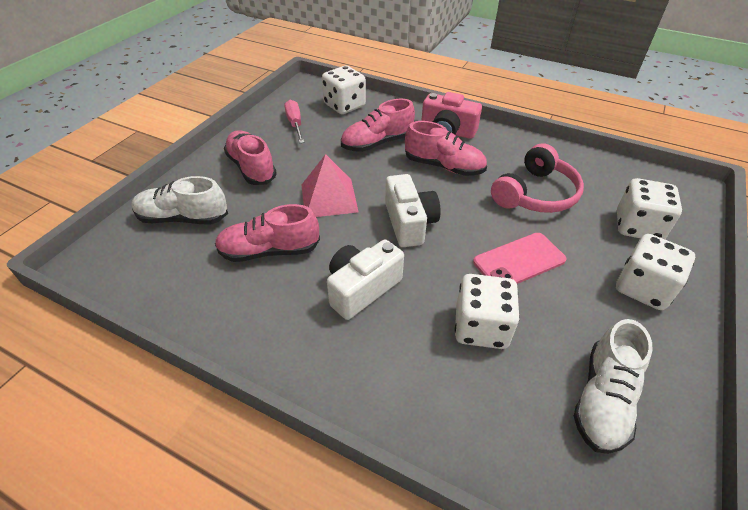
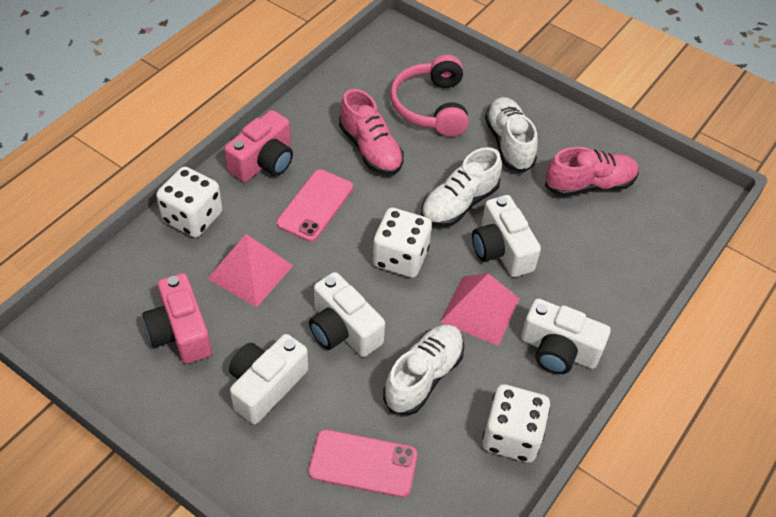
pink camera: [421,92,482,139] = 1 -> [142,273,212,364] [224,110,293,182] = 2
pink phone: [473,233,567,284] = 1 -> [277,169,353,242] [308,429,417,497] = 2
pink pyramid: [302,154,359,217] = 1 -> [208,234,293,307] [440,273,520,346] = 2
pink screwdriver: [285,100,304,143] = 1 -> none = 0
pink shoe: [215,204,320,262] [224,130,277,185] [341,99,415,152] [405,121,487,176] = 4 -> [339,89,404,175] [545,147,639,197] = 2
white camera: [327,239,404,320] [385,174,441,247] = 2 -> [229,334,308,425] [309,272,385,357] [472,195,541,277] [521,299,611,374] = 4
white dice: [322,66,366,114] [455,274,520,349] [616,234,695,310] [617,178,682,239] = 4 -> [156,167,222,238] [373,208,432,278] [482,384,550,463] = 3
white shoe: [131,176,228,224] [574,319,653,454] = 2 -> [383,325,464,416] [421,147,502,227] [485,97,538,173] = 3

